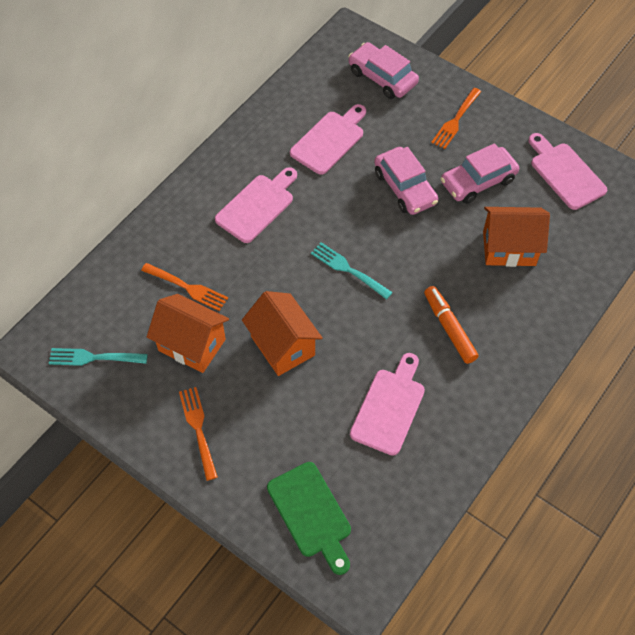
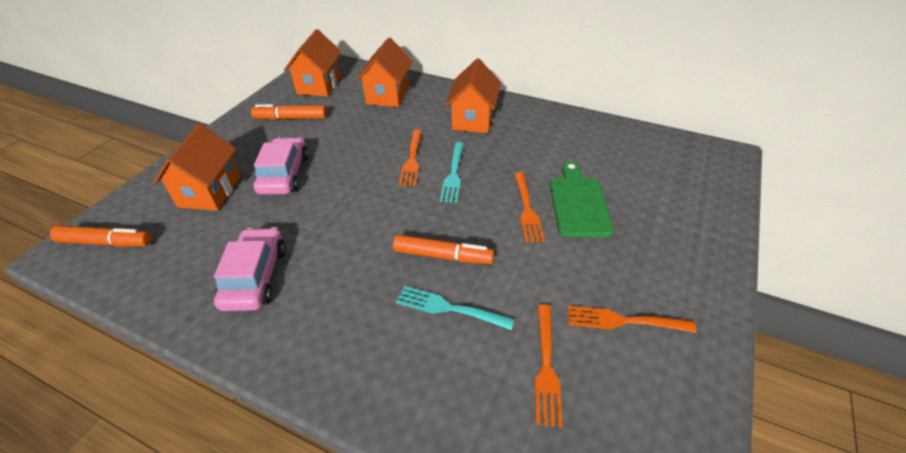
orange fork: [141,263,228,311] [179,387,218,481] [431,88,481,149] = 3 -> [399,129,422,186] [514,172,545,242] [535,304,563,427] [568,306,697,333] = 4
orange house: [147,294,229,373] [242,291,323,376] [483,207,550,267] = 3 -> [154,124,240,211] [284,29,342,97] [356,38,413,107] [445,58,501,133] = 4
orange marker: [424,286,479,364] = 1 -> [50,225,152,247] [251,104,327,120] [393,235,494,264] = 3
pink car: [348,42,419,99] [374,147,439,215] [441,143,519,204] = 3 -> [214,227,286,311] [253,137,309,195] = 2
pink cutting board: [215,167,297,243] [290,104,366,175] [350,353,425,456] [529,133,607,210] = 4 -> none = 0

